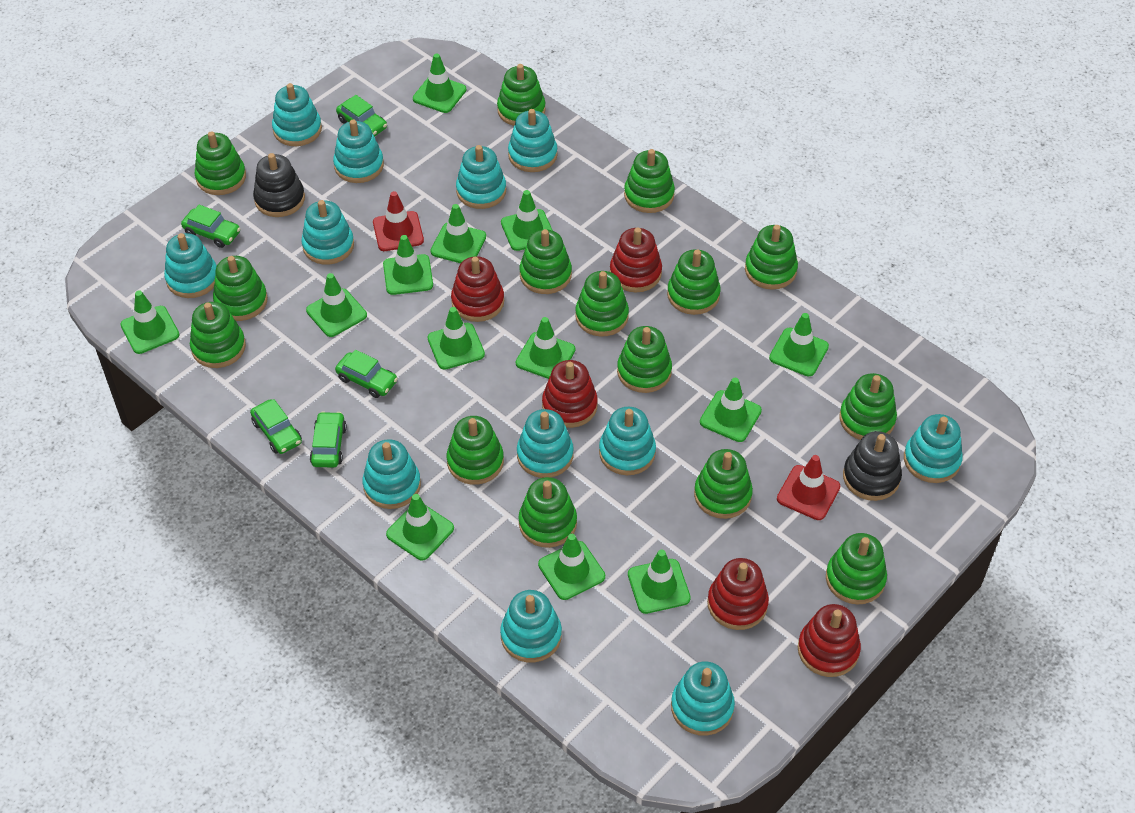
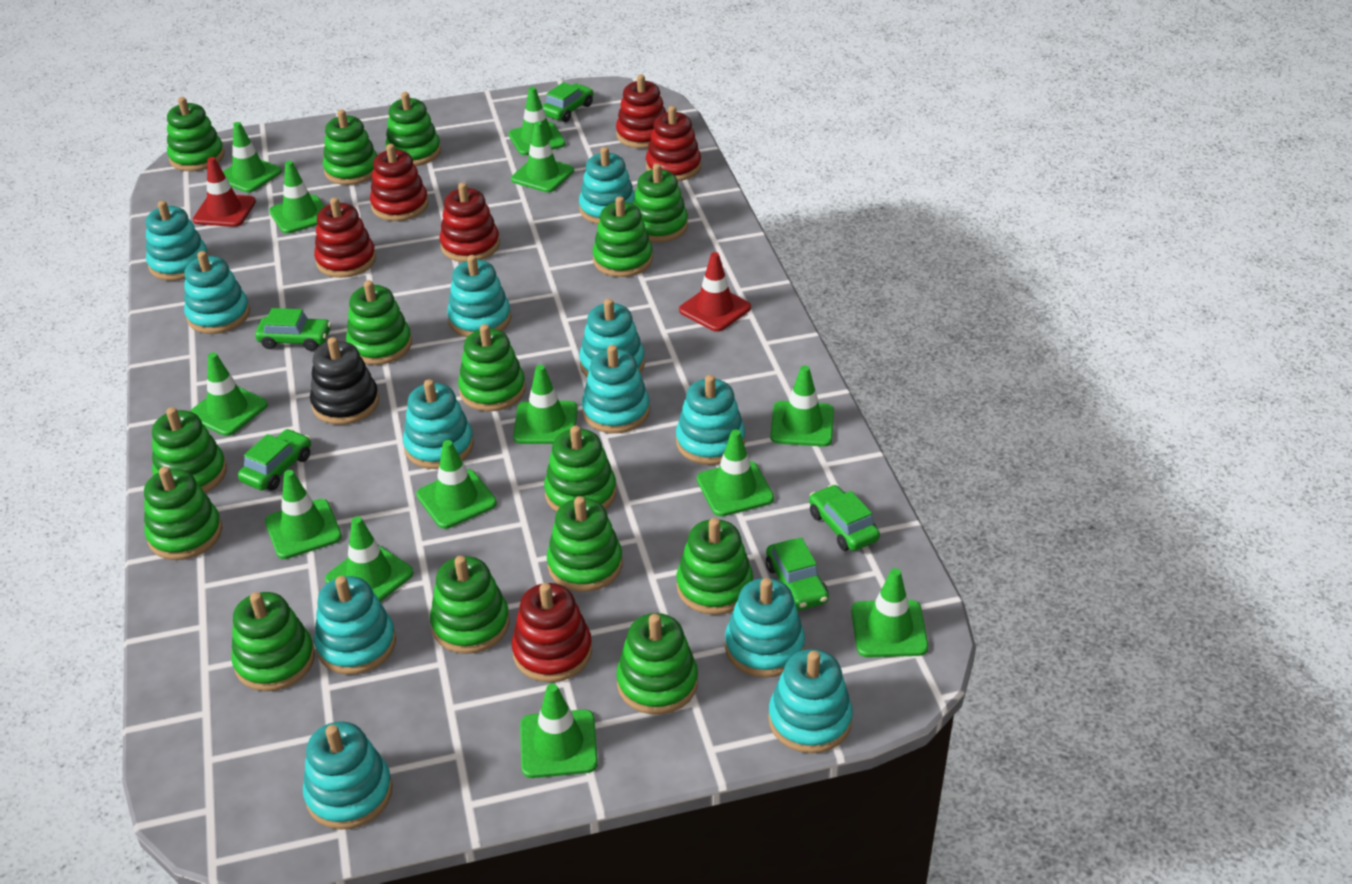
black stacking toy: [253,153,305,217] [843,431,902,501] = 2 -> [310,337,379,425] = 1
red stacking toy: [451,256,504,322] [542,360,598,428] [610,228,662,292] [707,558,769,630] [798,604,861,677] = 5 -> [314,197,376,278] [370,144,428,221] [439,183,500,262] [512,583,592,682] [616,74,666,148] [646,106,701,181] = 6

